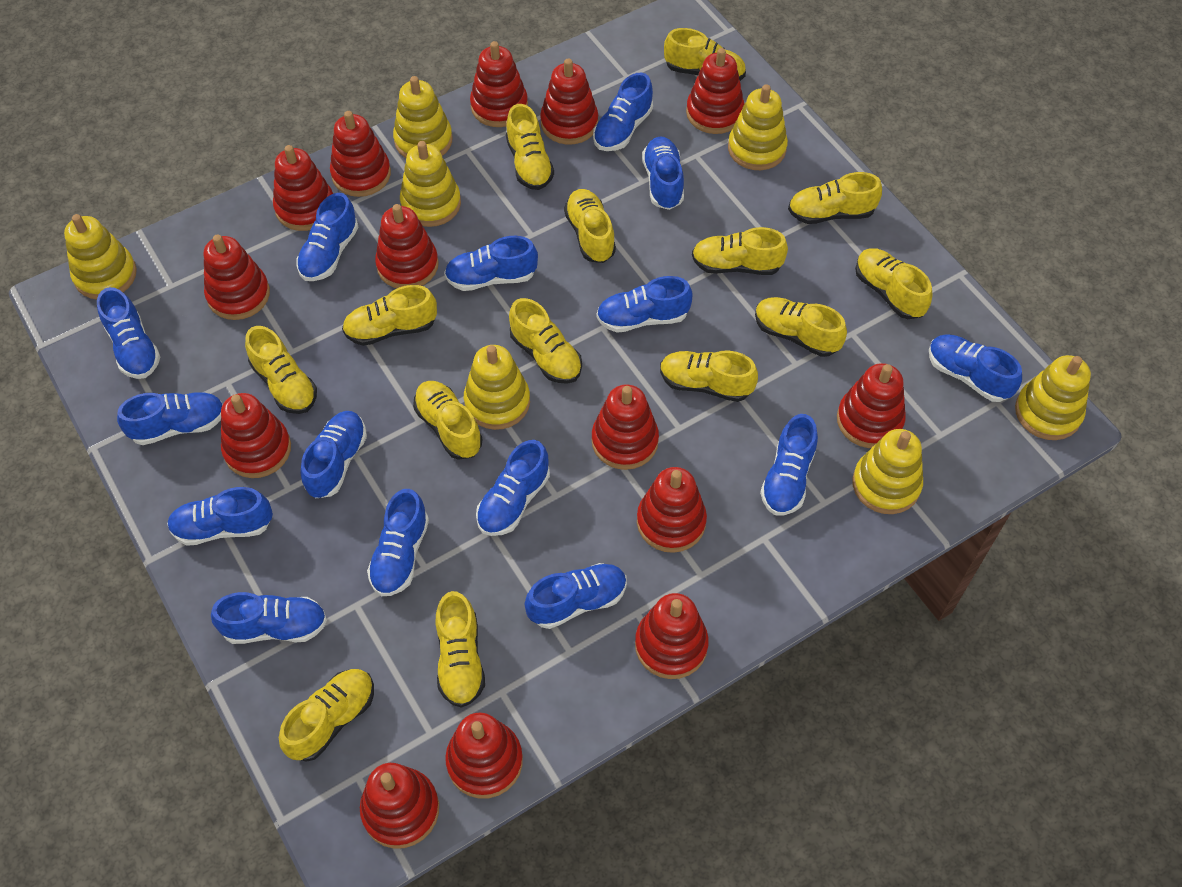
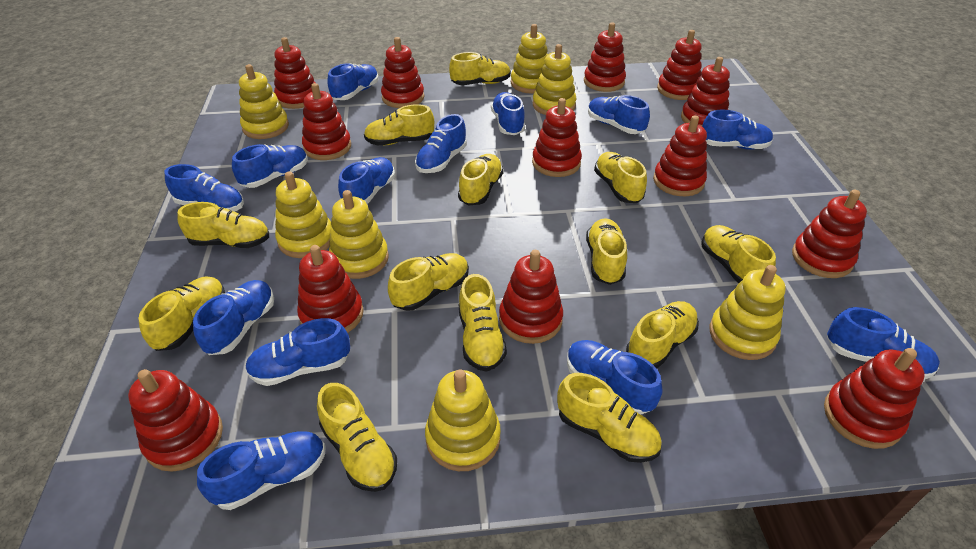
blue shoe: [97,287,160,379] [117,392,223,445] [167,487,273,546] [211,592,327,644] [296,193,359,281] [301,411,367,498] [367,489,429,596] [444,236,538,291] [476,440,550,536] [525,563,627,629] [593,73,653,151] [597,276,692,333] [642,137,684,210] [760,414,818,515] [929,335,1022,402] = 15 -> [164,164,244,212] [193,280,274,355] [197,431,326,510] [232,144,308,188] [245,318,350,386] [327,63,379,100] [338,157,395,204] [415,114,467,173] [491,92,525,135] [567,340,663,414] [588,95,650,134] [702,110,773,150] [827,307,940,380] = 13
red stacking toy: [204,234,270,320] [221,393,291,478] [273,145,333,231] [330,111,391,197] [360,763,439,849] [375,204,439,288] [445,713,523,799] [470,41,528,127] [540,59,598,145] [591,384,659,470] [635,593,709,679] [637,467,707,553] [686,48,744,134] [837,363,906,448] = 14 -> [128,369,223,472] [274,37,315,109] [297,245,364,333] [302,83,351,160] [381,37,424,108] [499,250,563,344] [532,98,582,177] [584,22,626,92] [653,115,707,196] [657,30,702,100] [681,57,730,126] [792,190,867,278] [824,348,925,449] = 13
yellow shoe: [245,326,317,414] [279,669,374,762] [342,285,437,346] [413,381,482,460] [436,591,485,708] [506,104,554,190] [509,298,582,384] [564,189,616,263] [660,351,758,402] [664,28,746,81] [692,227,788,275] [755,297,847,357] [788,172,882,224] [855,248,933,319] = 14 -> [138,277,225,351] [177,202,269,248] [317,383,397,492] [364,104,434,145] [388,253,469,311] [449,52,511,85] [458,154,504,206] [459,274,507,372] [557,373,662,463] [586,218,627,285] [594,152,647,203] [626,301,699,369] [702,225,776,283] = 13

